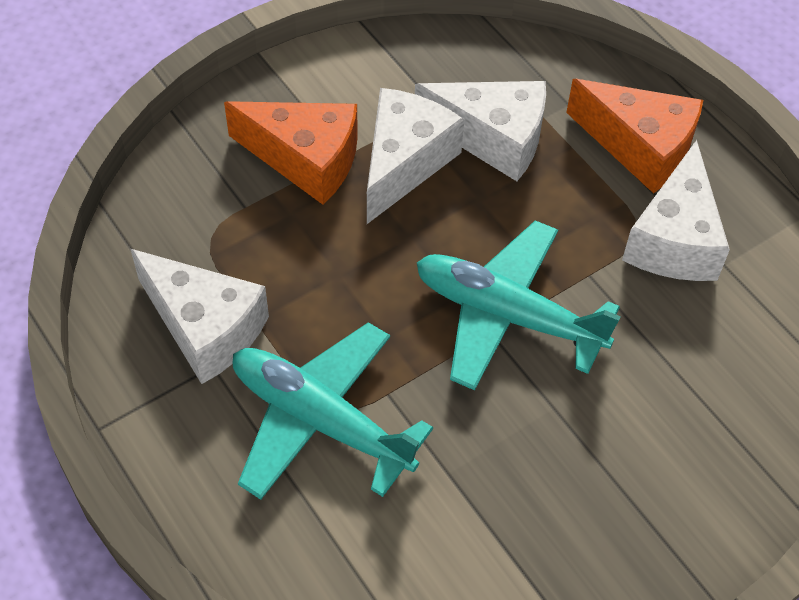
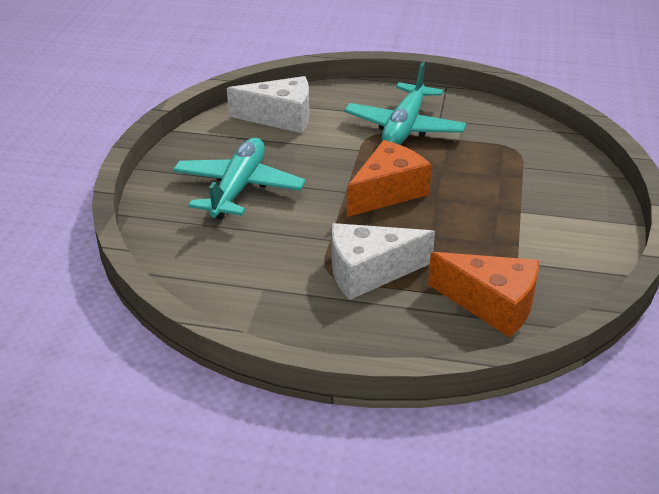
white cheese: [131,249,269,384] [367,88,464,224] [415,81,546,181] [622,140,730,281] = 4 -> [227,76,309,133] [332,223,435,300] = 2

